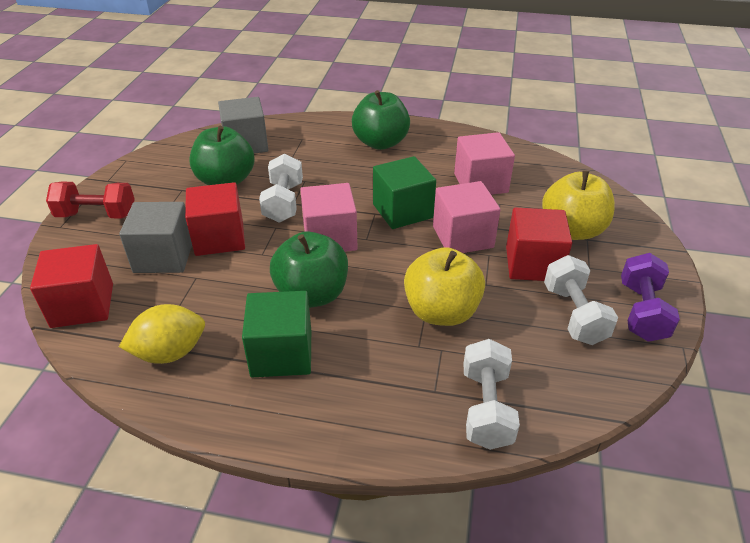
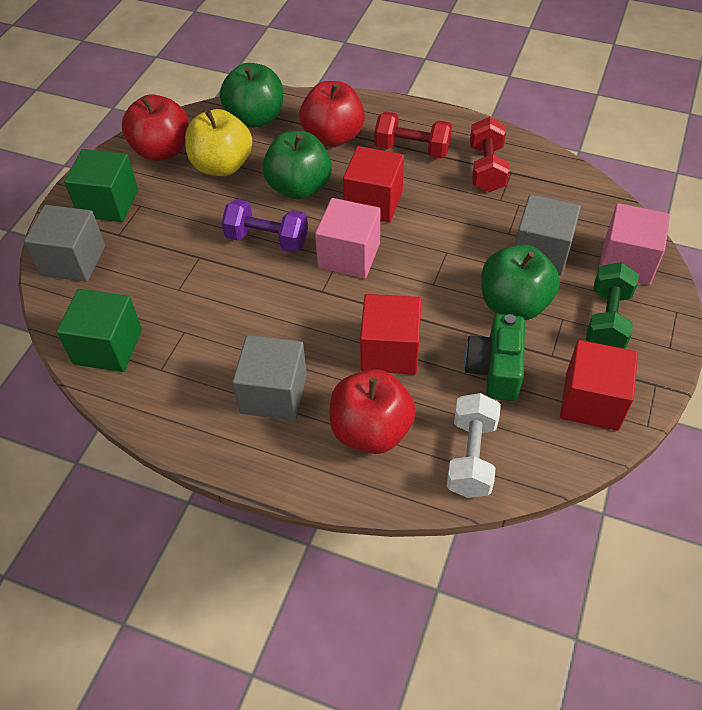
green camera: none = 0 -> [464,314,525,401] = 1
green dumbbell: none = 0 -> [586,262,639,349] = 1
grey cube: [119,202,192,273] [218,97,268,154] = 2 -> [24,205,105,282] [232,335,307,421] [515,194,581,276] = 3
pink cube: [300,183,357,252] [433,181,501,253] [454,132,515,195] = 3 -> [315,198,381,278] [599,203,670,285] = 2
red apple: none = 0 -> [122,94,189,161] [299,81,365,147] [330,369,416,454] = 3
red dumbbell: [46,182,135,219] = 1 -> [374,112,452,159] [470,117,510,192] = 2
white dumbbell: [259,153,303,223] [463,339,520,450] [544,255,618,345] = 3 -> [447,393,501,498] = 1
yellow apple: [404,247,485,326] [542,171,615,240] = 2 -> [185,109,252,176] = 1
yellow lemon: [119,304,205,364] = 1 -> none = 0

